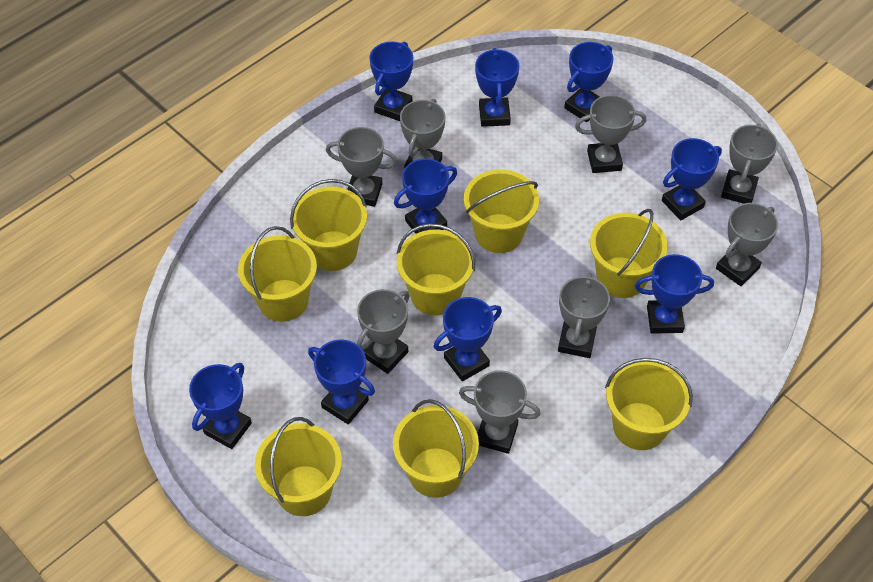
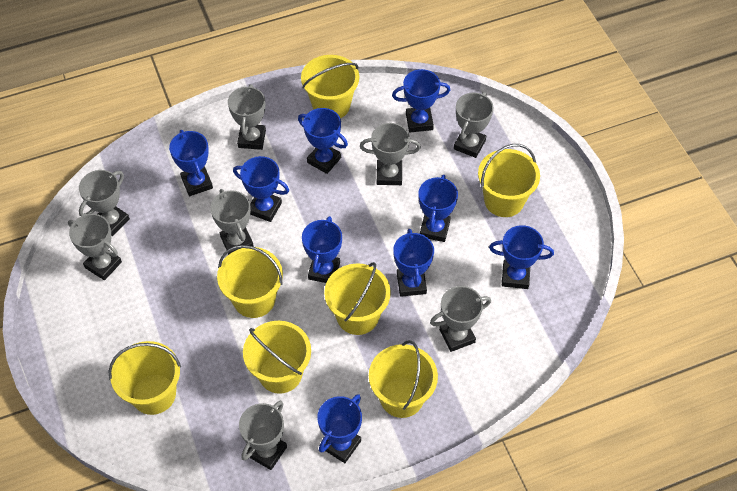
yellow bucket: [238,226,317,322] [255,417,342,516] [290,179,367,271] [393,399,479,498] [397,223,475,315] [464,169,539,253] [590,209,668,298] [605,358,693,450] = 8 -> [108,341,181,415] [217,245,283,318] [243,321,311,394] [301,55,359,118] [324,262,391,335] [369,340,438,418] [478,144,540,217] = 7

